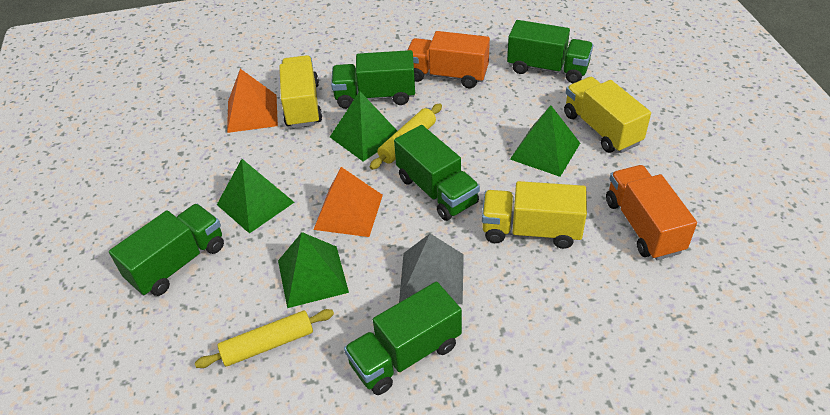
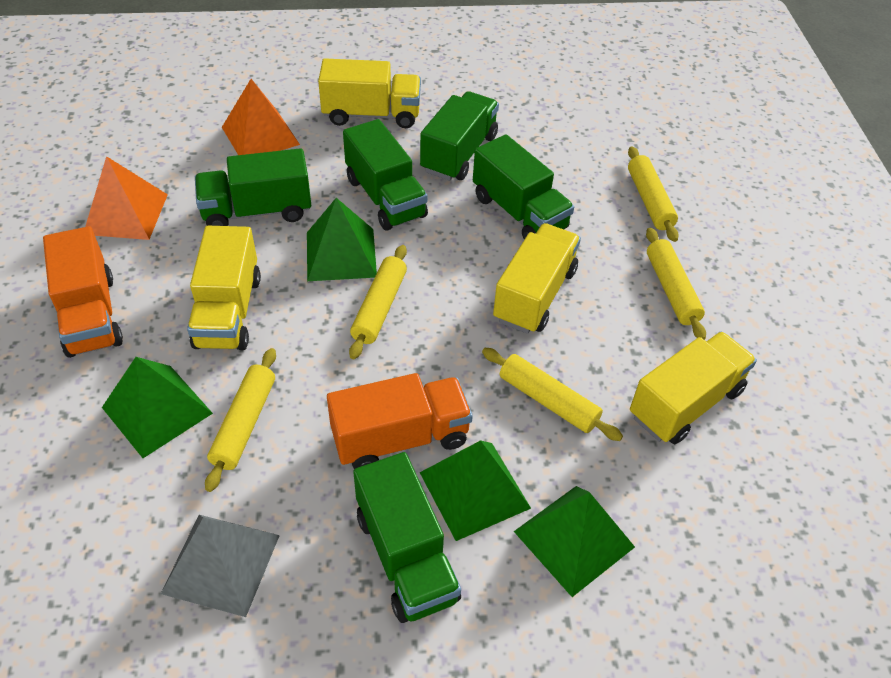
yellow rolling pin: [195,309,334,368] [370,104,442,170] = 2 -> [205,348,276,492] [349,245,407,359] [482,348,623,441] [628,146,679,242] [646,228,706,340] = 5
yellow truck: [279,55,322,128] [482,181,587,249] [564,77,651,153] = 3 -> [187,226,261,350] [318,58,421,128] [493,223,581,334] [630,332,757,444] = 4

